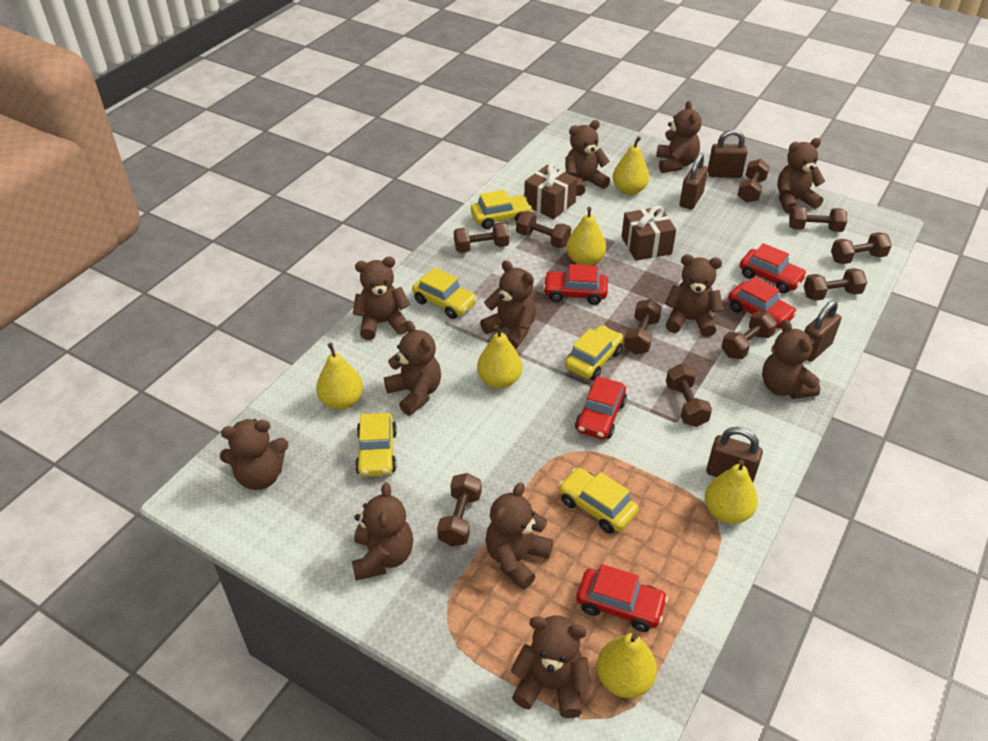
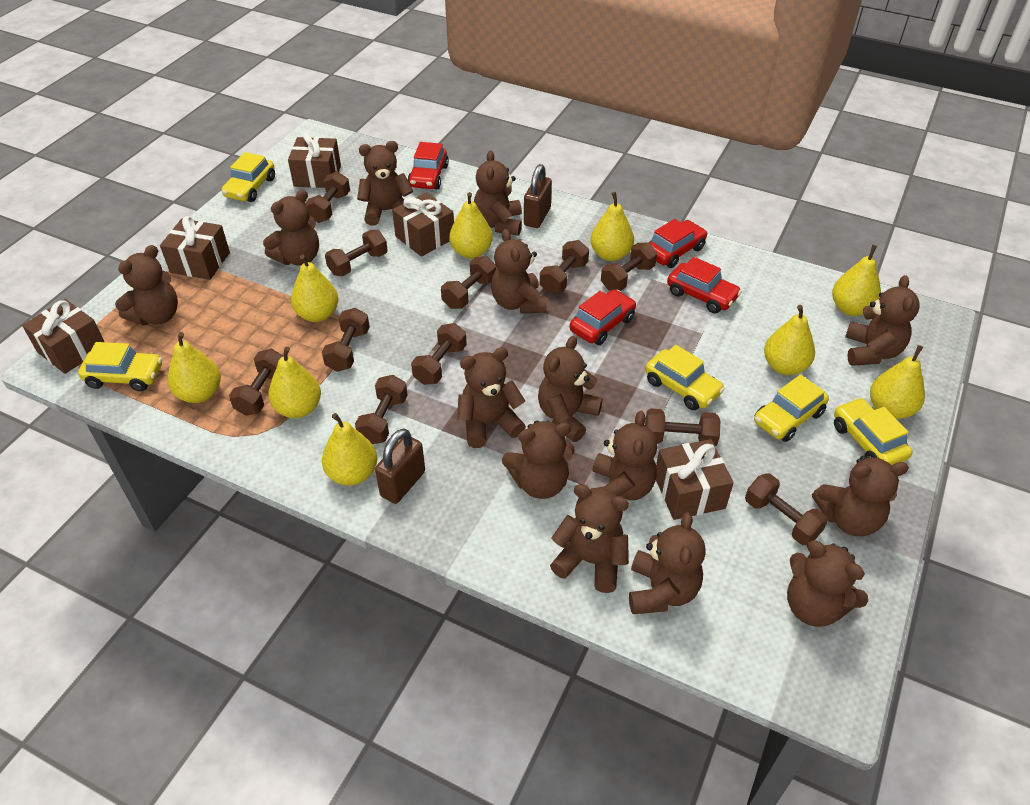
brown dumbbell: [437,473,482,546] [454,222,509,253] [516,211,571,248] [624,299,662,354] [666,364,712,427] [721,311,777,359] [737,159,770,203] [789,206,847,232] [804,268,867,301] [831,232,892,264] = 10 -> [229,349,283,416] [305,171,350,223] [322,308,370,372] [325,230,388,276] [355,375,408,444] [411,323,467,385] [441,256,496,309] [540,240,589,293] [601,243,657,291] [645,408,720,446] [745,473,828,545] = 11
brown gift: [524,163,577,219] [621,206,676,261] = 2 -> [22,299,104,374] [160,216,230,280] [288,132,341,188] [392,192,454,257] [656,439,734,520] = 5
brown padlock: [680,153,708,210] [706,427,763,482] [708,129,747,178] [804,300,842,362] = 4 -> [375,428,425,504] [524,164,552,228] = 2
brown teddy bear: [220,419,289,490] [352,483,413,581] [353,257,410,340] [384,321,441,415] [480,260,536,349] [485,482,553,590] [510,615,592,718] [565,120,610,196] [656,101,701,173] [665,255,723,337] [762,319,820,399] [777,138,825,214] = 12 -> [115,245,178,325] [263,190,319,266] [357,141,413,226] [457,348,526,448] [474,150,522,236] [491,229,547,314] [502,421,575,499] [538,336,603,442] [550,484,629,593] [591,411,658,500] [629,512,706,614] [787,541,868,627] [812,456,909,536] [845,275,920,366] = 14
red car: [543,264,608,305] [575,376,627,439] [577,564,668,632] [728,277,797,328] [740,243,807,293] = 5 -> [408,142,449,189] [570,289,636,345] [649,219,707,268] [667,257,742,313] = 4
yellow pear: [316,343,363,410] [477,325,522,389] [566,207,606,265] [597,633,657,698] [613,136,649,195] [705,459,758,524] = 6 -> [168,332,221,403] [268,347,321,418] [291,254,338,322] [322,413,377,486] [449,192,493,258] [590,192,634,261] [764,305,815,375] [832,245,881,316] [870,345,925,419] = 9

